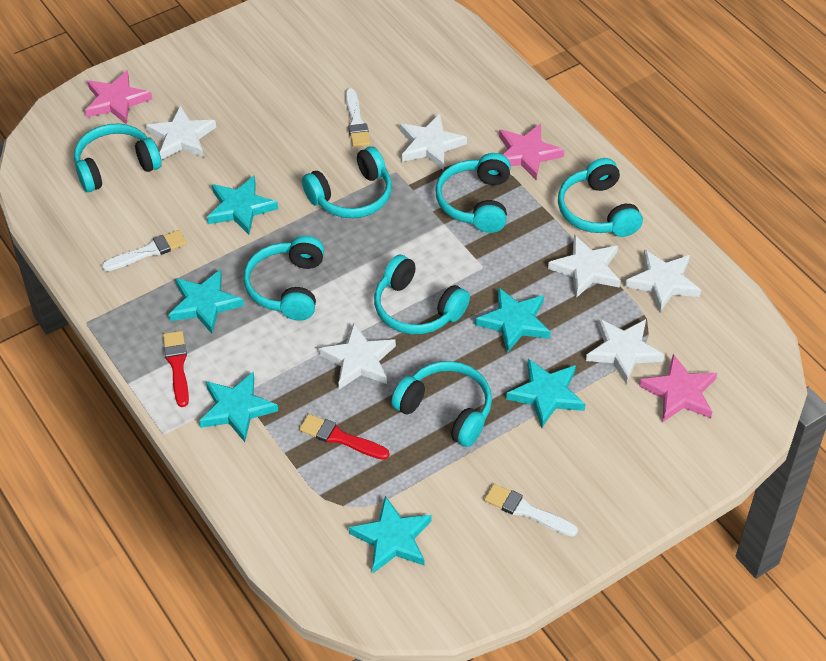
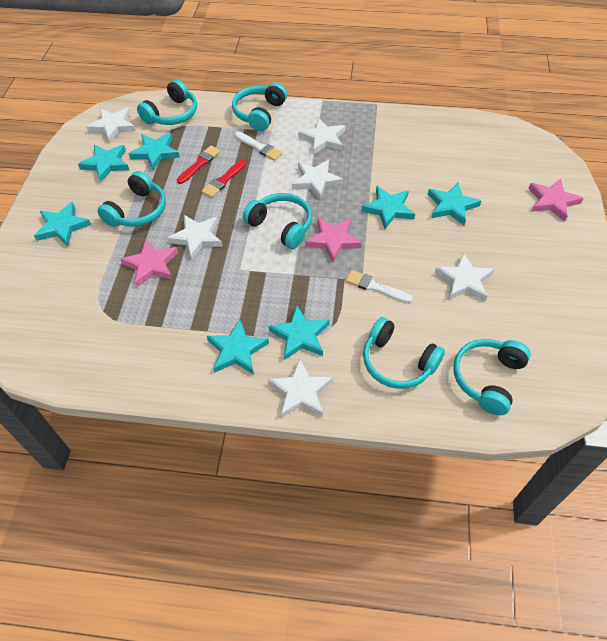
turquoise headphones: [74,123,162,192] [244,236,324,320] [302,146,392,218] [374,255,470,334] [391,361,492,447] [435,153,511,233] [558,158,643,237] = 7 -> [97,171,166,227] [137,79,197,125] [232,82,287,131] [243,193,312,249] [363,317,445,389] [453,339,531,415] = 6
turquoise star: [169,269,244,334] [199,371,278,442] [207,175,278,235] [349,496,432,573] [475,287,551,353] [506,359,585,428] = 6 -> [34,202,91,246] [78,144,129,182] [129,133,180,171] [207,320,269,375] [268,305,330,360] [361,186,415,229] [428,182,481,225] = 7
white brush: [102,230,187,271] [345,88,371,147] [484,484,578,537] = 3 -> [235,131,283,161] [345,270,413,303] = 2

